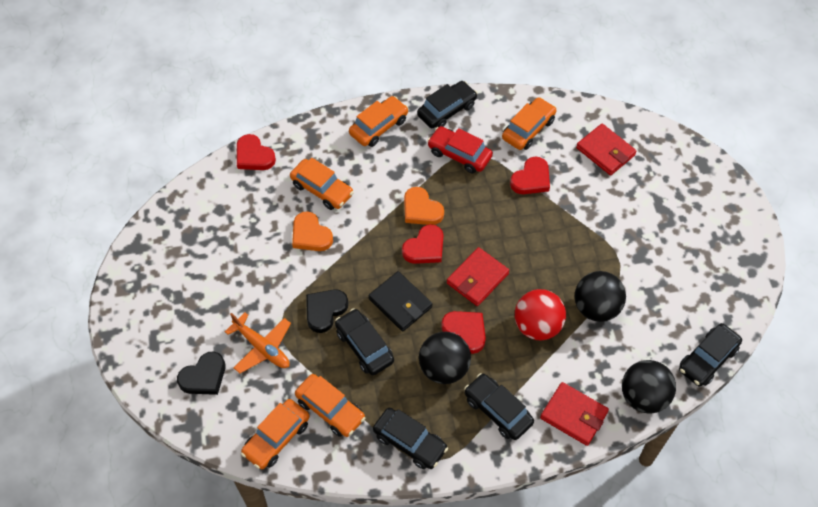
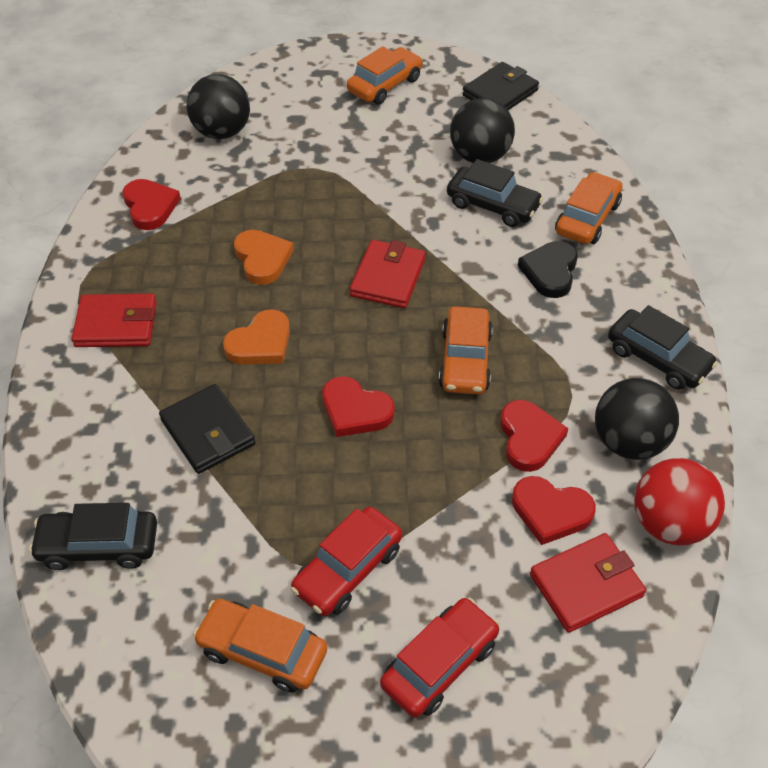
black car: [335,308,394,375] [373,408,448,469] [417,81,478,128] [464,373,534,440] [679,323,742,386] = 5 -> [29,503,157,570] [447,159,543,227] [608,305,718,390] = 3
black heart: [177,352,225,395] [306,289,348,333] = 2 -> [518,241,578,298] = 1
black wallet: [368,271,432,331] = 1 -> [159,384,256,474] [462,62,539,110] = 2
orange car: [241,399,310,469] [290,158,354,210] [295,374,365,437] [349,96,409,147] [502,97,557,150] = 5 -> [193,599,327,693] [347,46,423,105] [439,306,493,394] [555,172,623,244] = 4
orange plane: [225,312,291,373] = 1 -> none = 0
red car: [427,126,493,173] = 1 -> [290,507,402,616] [380,598,500,718] = 2

